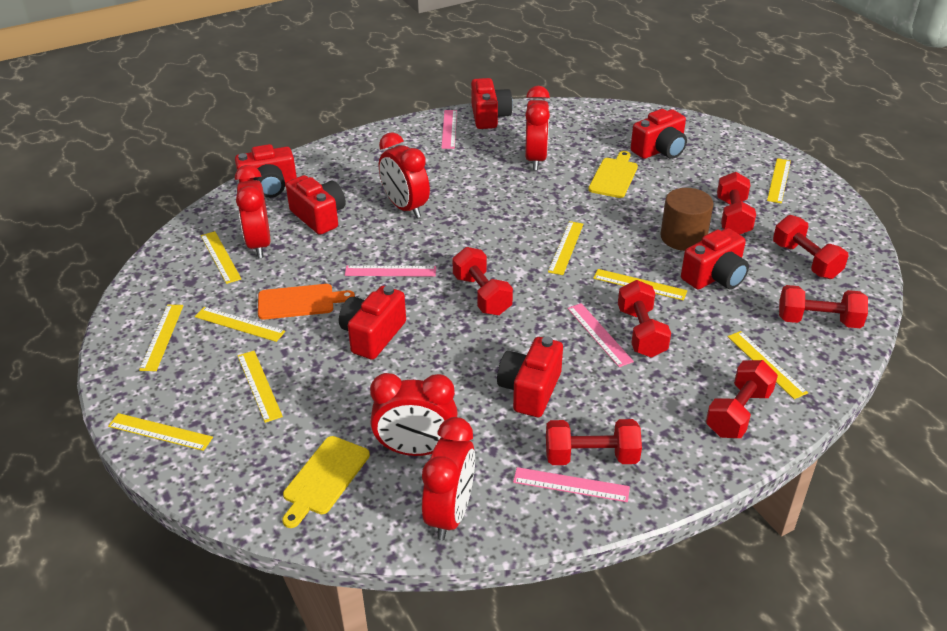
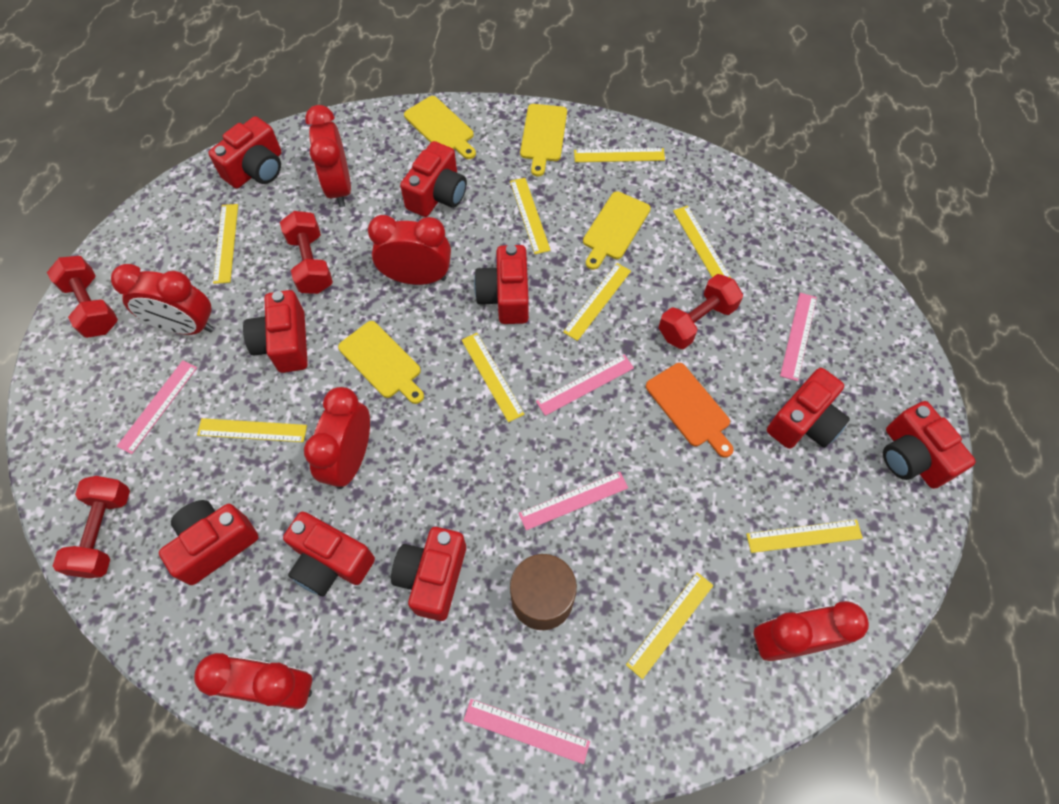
pink ruler: [345,265,436,277] [441,110,457,149] [513,467,630,502] [567,303,634,367] = 4 -> [117,360,197,454] [463,699,590,764] [519,472,628,530] [536,355,634,416] [780,293,817,381] = 5
red camera: [235,144,297,198] [286,175,346,235] [339,286,406,360] [471,78,513,129] [497,337,563,417] [631,109,687,159] [681,228,749,289] = 7 -> [159,500,259,585] [208,116,282,188] [243,290,308,373] [283,512,375,597] [391,527,466,621] [400,141,467,217] [474,244,529,324] [767,368,850,449] [883,401,976,489] = 9
red clock: [235,165,270,258] [370,373,458,456] [379,132,430,218] [422,417,475,541] [525,86,550,170] = 5 -> [111,264,214,335] [194,653,312,709] [304,387,370,489] [305,105,351,207] [368,215,451,285] [754,601,869,661] = 6
red dumbbell: [452,247,513,315] [546,419,642,465] [618,280,671,358] [706,360,778,438] [717,172,756,235] [773,215,848,279] [779,285,868,328] = 7 -> [47,256,118,338] [53,476,130,578] [280,211,333,294] [659,274,743,349] = 4
yellow cutting board: [282,436,370,528] [588,151,638,198] = 2 -> [338,321,424,404] [404,96,476,159] [520,104,567,176] [583,191,651,270] = 4

